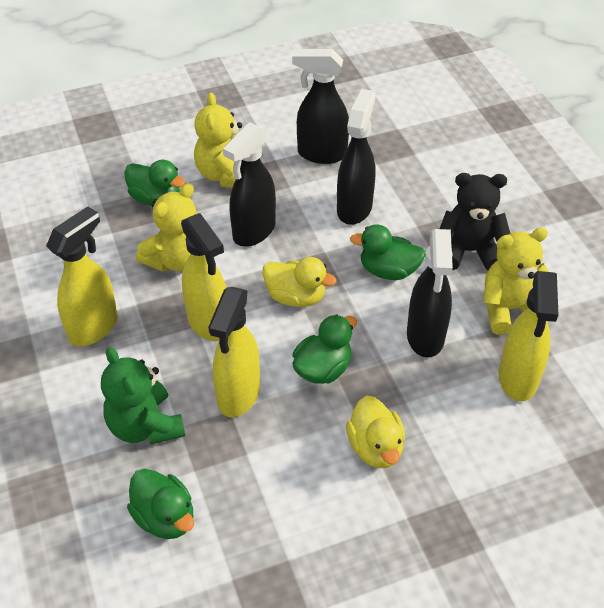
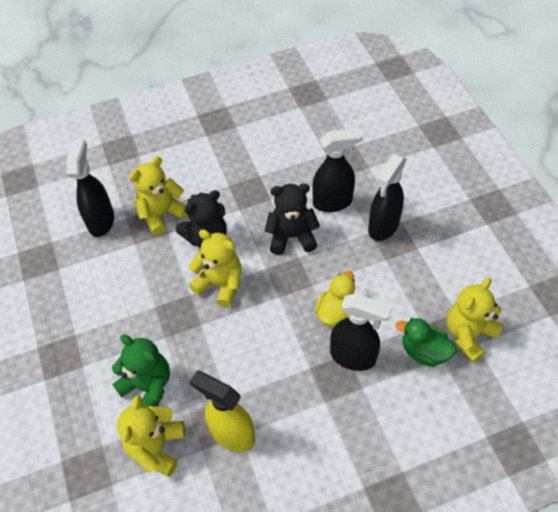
black teddy bear: [440,173,510,271] = 1 -> [176,190,227,248] [265,184,320,255] = 2
green duck: [124,160,185,206] [127,469,194,539] [292,314,357,384] [350,225,426,280] = 4 -> [396,318,456,367] = 1
yellow duck: [262,257,337,307] [346,396,405,468] = 2 -> [315,271,355,327] = 1
yellow spray bottle: [46,207,118,347] [181,213,227,341] [208,287,260,417] [499,271,558,401] = 4 -> [189,371,255,452] = 1
yellow teddy bear: [136,183,197,272] [194,93,242,188] [483,227,549,335] = 3 -> [117,395,185,477] [129,156,188,236] [188,229,241,308] [446,278,503,362] = 4

